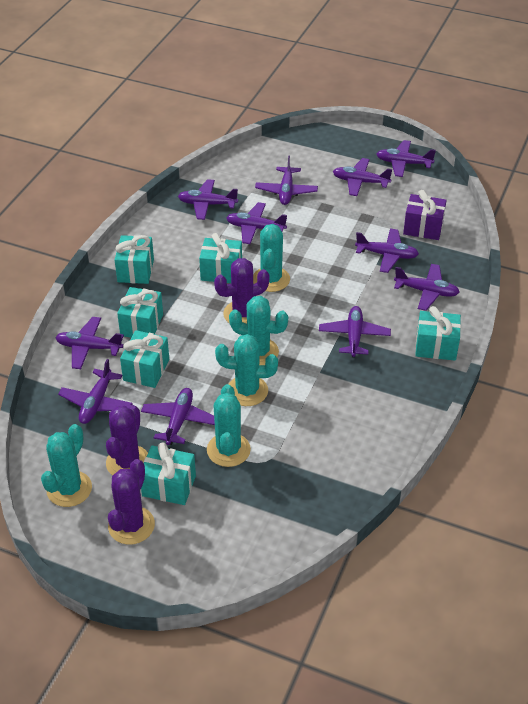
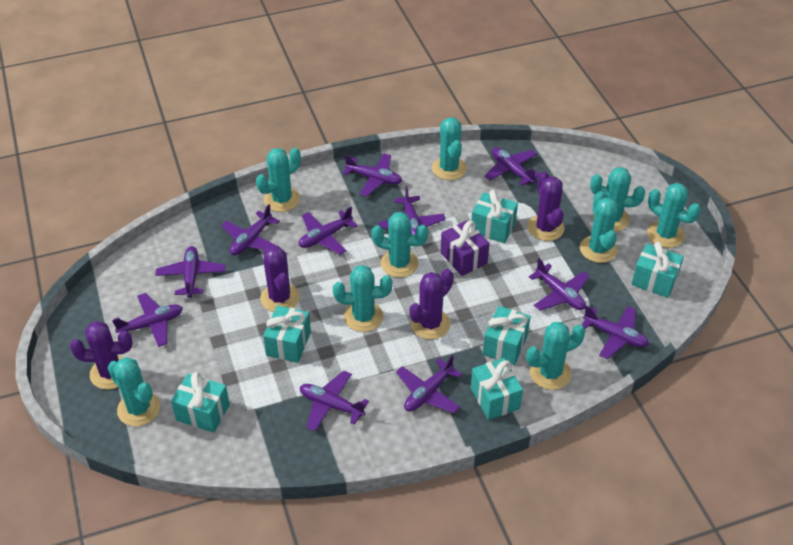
purple cactus: [106,405,148,476] [108,459,155,545] [214,258,270,324] = 3 -> [70,321,133,389] [260,246,300,312] [409,269,454,339] [527,171,564,241] = 4
turquoise cactus: [41,424,92,507] [207,384,251,467] [215,334,278,406] [229,296,288,365] [253,224,290,292] = 5 -> [108,357,160,426] [256,148,301,212] [333,265,392,332] [371,212,428,278] [432,117,467,180] [526,322,585,390] [580,191,618,263] [590,167,645,232] [647,183,701,248] = 9

